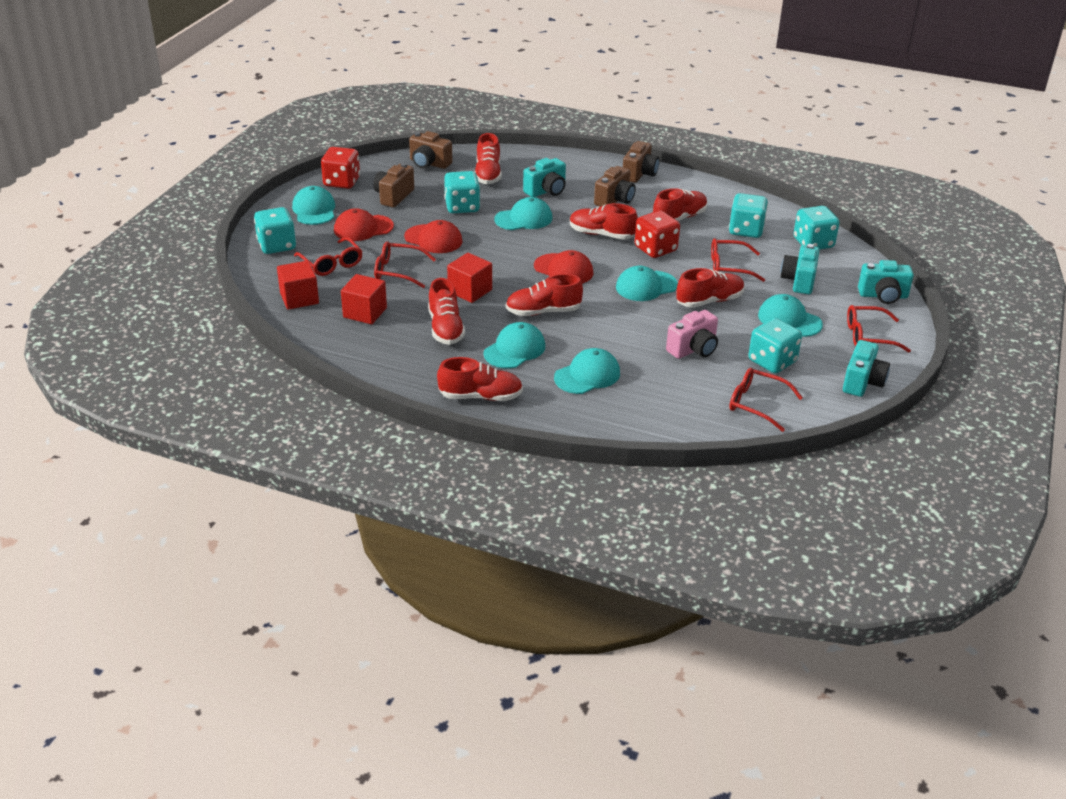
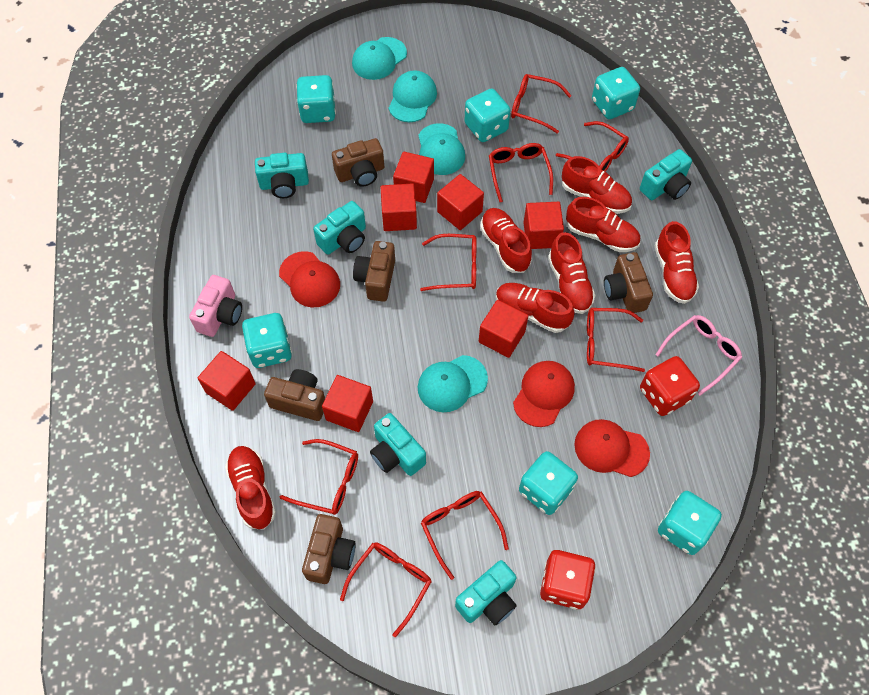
brown camera: [373,163,414,207] [409,131,452,169] [594,166,636,207] [623,141,660,183] = 4 -> [264,369,325,421] [302,514,356,584] [332,138,384,187] [353,241,395,302] [604,252,653,313] = 5
pink glasses: none = 0 -> [655,315,742,395] = 1
red cube: [277,261,319,310] [341,274,387,324] [447,253,492,303] = 3 -> [198,351,256,411] [322,375,373,432] [381,183,417,231] [393,152,434,203] [437,174,484,230] [479,300,528,358] [523,202,564,249] = 7
red glasses: [294,237,362,276] [374,241,436,288] [711,238,765,282] [729,368,803,432] [847,305,911,353] = 5 -> [280,439,358,515] [340,542,432,637] [420,234,477,291] [421,491,509,580] [489,143,553,202] [511,74,572,134] [556,121,629,172] [587,308,645,372] = 8
turquoise camera: [523,158,566,197] [781,244,820,294] [843,340,890,397] [858,260,914,304] = 4 -> [255,153,309,198] [313,201,366,255] [370,413,426,476] [455,560,517,625] [640,149,692,200] = 5
turquoise cap: [292,186,335,225] [484,322,545,369] [494,197,553,230] [554,348,620,394] [616,266,678,301] [758,294,823,337] = 6 -> [352,37,407,80] [389,70,437,122] [418,123,465,175] [418,355,488,412] = 4
turquoise dice: [254,207,296,254] [444,171,480,213] [729,193,768,238] [748,318,802,373] [793,206,839,250] = 5 -> [242,313,292,368] [296,75,336,123] [464,88,511,142] [519,451,578,515] [592,67,640,119] [658,491,722,555] = 6

